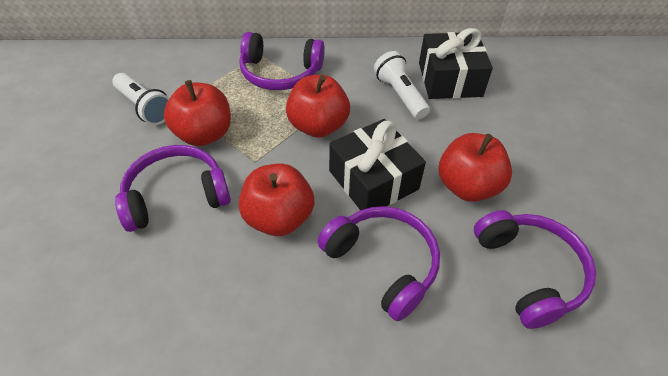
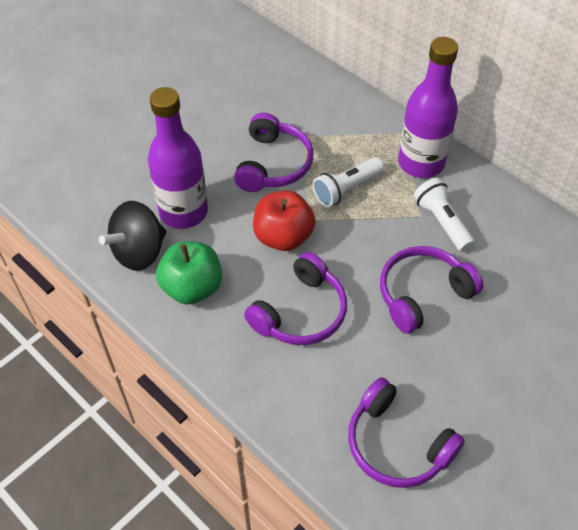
black gift: [329,119,426,210] [419,28,493,99] = 2 -> none = 0
black spinning top: none = 0 -> [99,201,166,271] = 1
green apple: none = 0 -> [156,241,222,305] = 1
purple bottle: none = 0 -> [148,87,208,229] [398,37,458,178] = 2
red apple: [164,80,231,146] [239,163,314,236] [286,75,350,138] [439,133,512,202] = 4 -> [253,190,315,251] = 1

